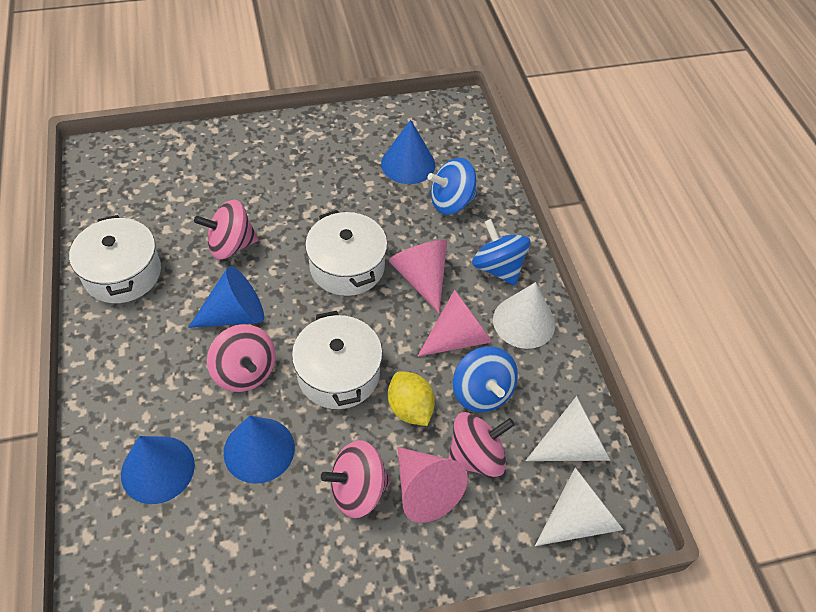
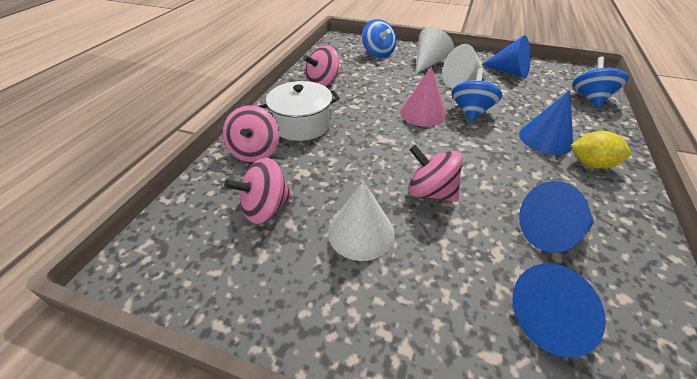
pink cone: [389,240,447,313] [397,447,468,523] [418,290,493,357] = 3 -> [400,66,447,127] = 1
white pot: [69,215,161,303] [292,311,382,409] [305,210,387,296] = 3 -> [259,81,340,141] = 1

